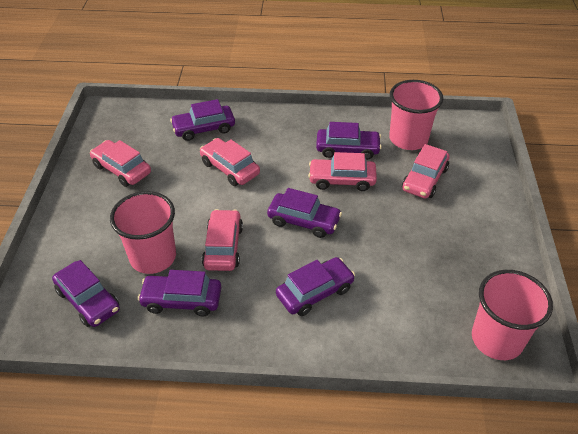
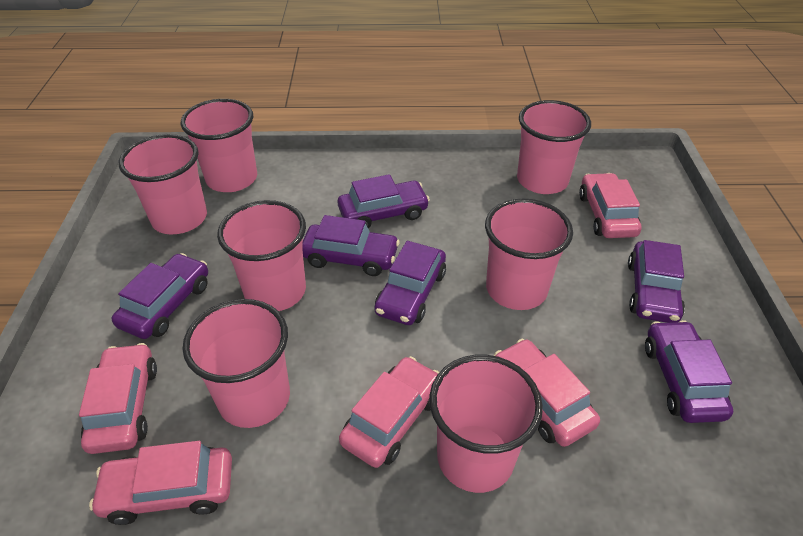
pink cup: [110,191,176,274] [389,80,443,150] [472,270,553,360] = 3 -> [119,134,207,235] [181,99,257,192] [182,299,290,428] [217,200,306,311] [429,355,543,493] [485,198,573,310] [517,100,591,194] = 7

